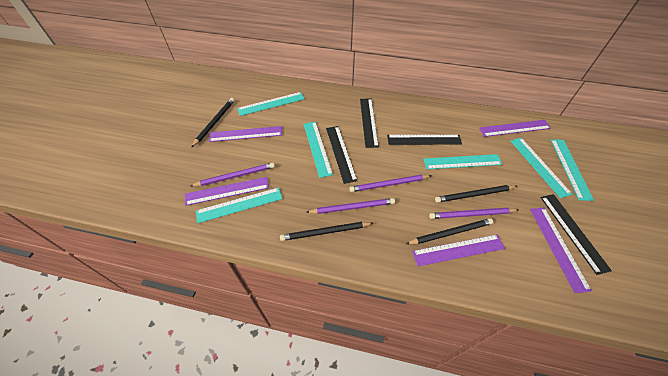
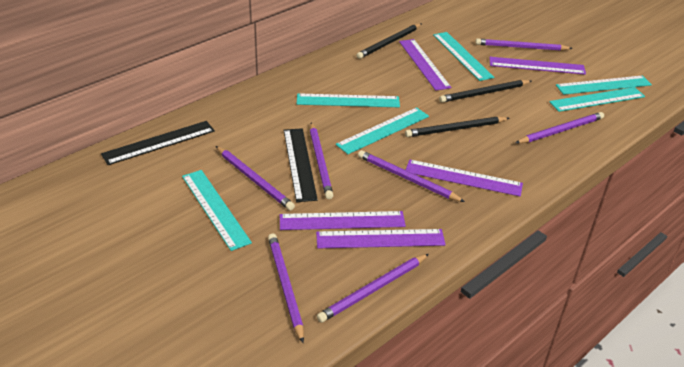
black pencil: [191,98,235,148] [280,222,373,241] [406,218,493,244] [435,185,517,203] = 4 -> [356,24,421,59] [405,117,509,137] [439,80,531,103] = 3
black ruler: [326,126,358,184] [360,99,379,148] [387,135,462,145] [540,194,612,275] = 4 -> [101,121,215,165] [284,128,318,202] = 2
purple pencil: [191,163,275,186] [306,198,395,214] [349,175,432,192] [429,208,518,219] = 4 -> [216,146,295,211] [268,233,304,343] [310,122,334,199] [317,254,429,323] [358,150,465,202] [475,38,573,51] [515,112,604,143] = 7

